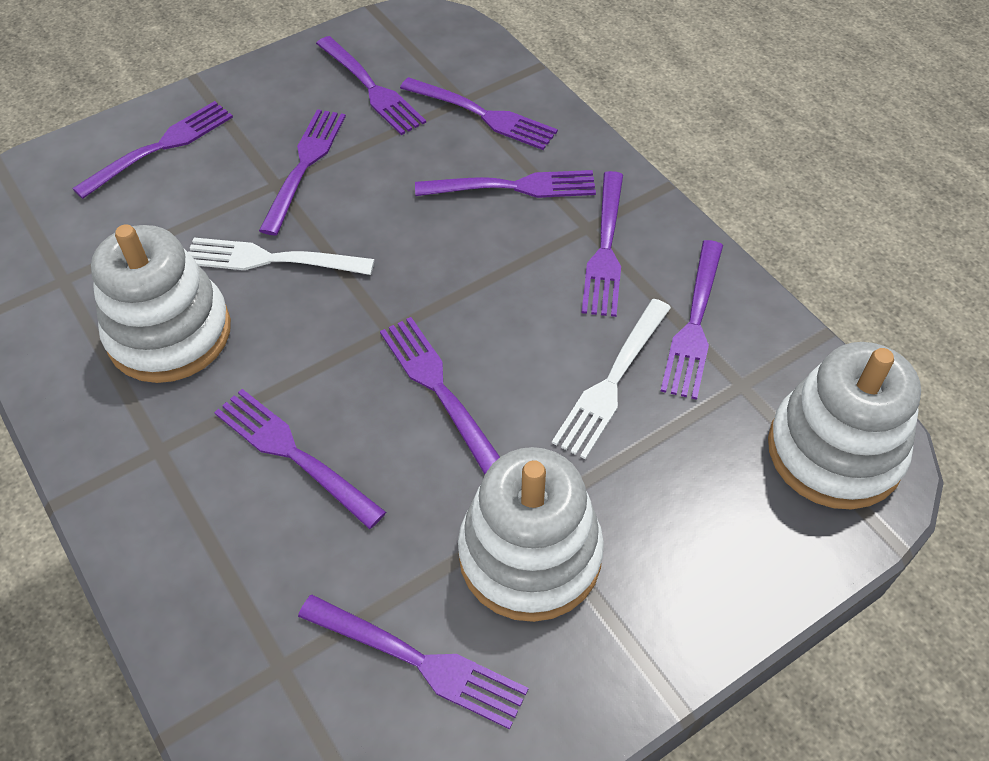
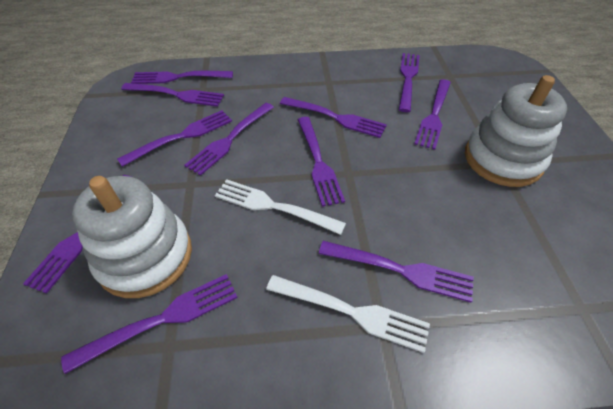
purple fork: [72,101,233,199] [214,389,386,529] [259,109,346,235] [298,594,528,730] [316,36,426,135] [380,317,500,474] [400,77,558,150] [415,170,596,198] [581,171,623,317] [661,240,723,400] = 10 -> [23,175,131,294] [61,274,238,374] [117,110,232,167] [121,83,224,107] [131,71,233,84] [184,103,274,176] [280,97,387,138] [297,117,345,207] [319,241,474,303] [399,53,420,112] [414,79,451,150] = 11
white stacking toy: [91,224,231,383] [458,447,604,622] [768,342,921,509] = 3 -> [72,176,192,298] [465,75,567,187] = 2

